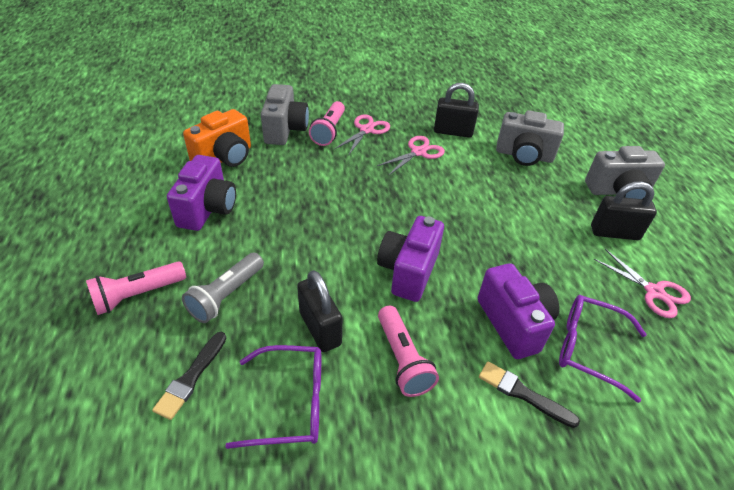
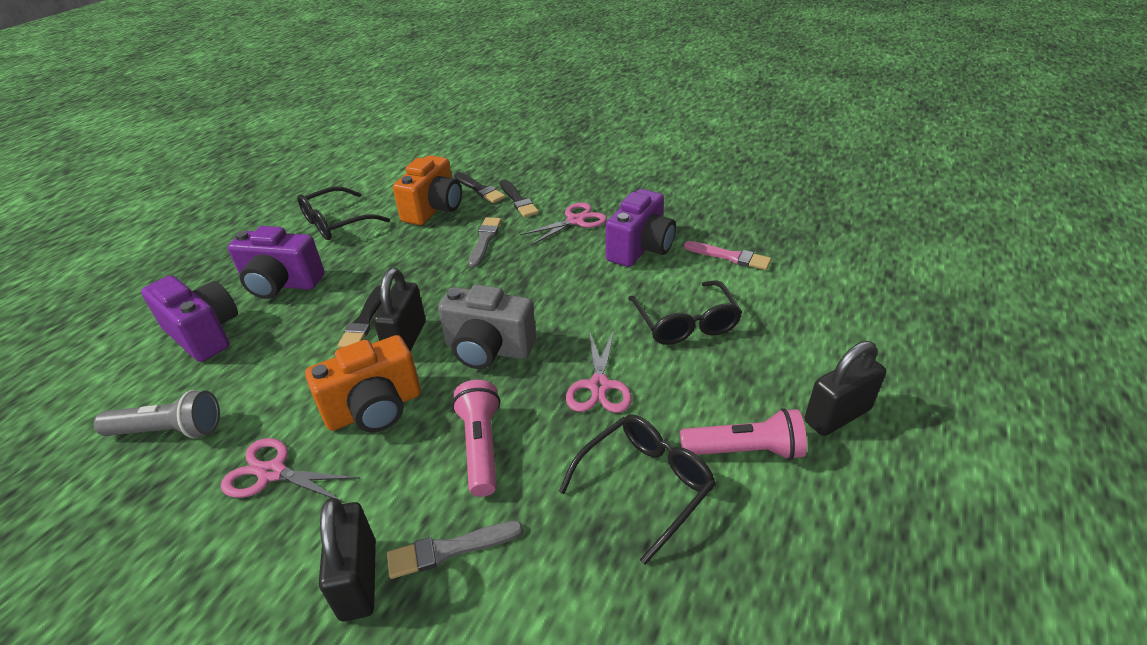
black brush: [152,332,226,420] [479,361,580,428] = 2 -> [338,286,381,348] [454,172,505,203] [500,179,539,217] = 3
black glasses: none = 0 -> [297,186,390,240] [559,415,716,565] [628,280,742,345] = 3
grey brush: none = 0 -> [387,521,523,579] [469,217,501,267] = 2
grey camera: [261,84,309,145] [496,110,564,166] [585,146,665,199] = 3 -> [438,285,536,369] = 1
orange camera: [183,109,251,167] = 1 -> [305,335,421,432] [393,155,462,225] = 2
pink brush: none = 0 -> [684,241,771,270] = 1
pink flashlight: [86,262,186,315] [309,101,345,146] [378,306,439,397] = 3 -> [452,380,500,497] [680,408,807,460] = 2
purple glasses: [225,345,321,449] [559,295,647,403] = 2 -> none = 0

